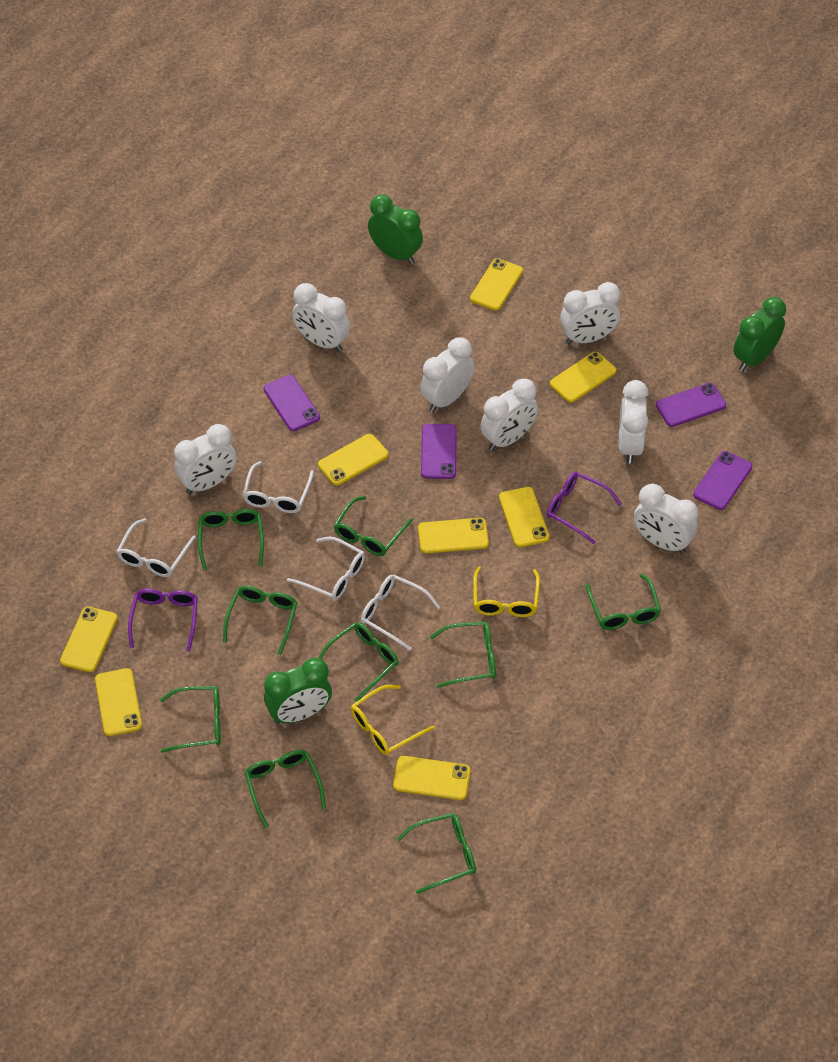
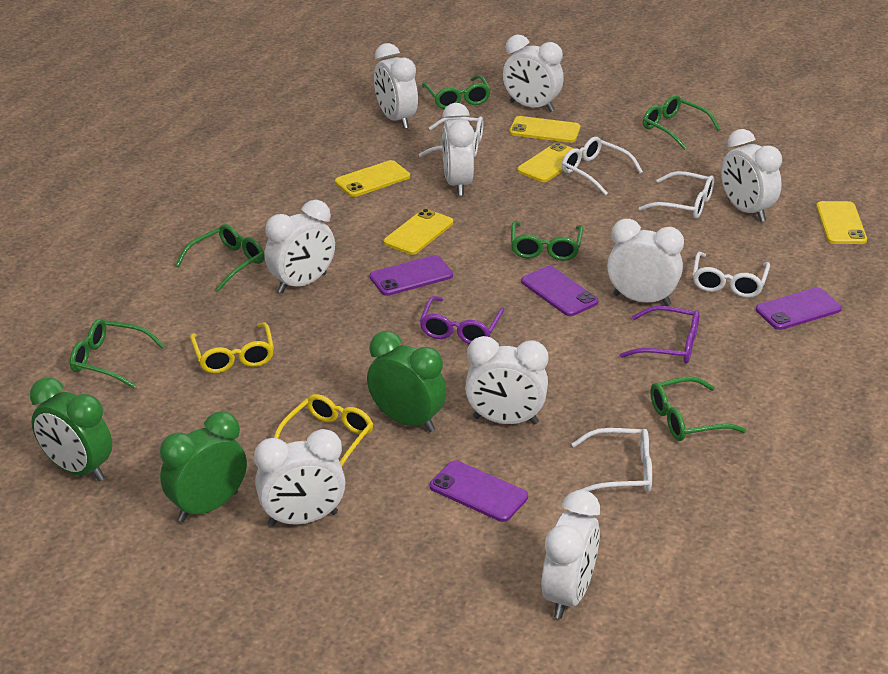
green glasses: [160,686,221,753] [198,509,264,570] [223,586,298,655] [245,750,326,828] [319,622,399,702] [334,496,413,556] [397,813,476,894] [430,622,496,688] [586,574,661,630] = 9 -> [70,319,165,388] [175,224,265,292] [422,75,491,109] [511,221,583,261] [643,95,720,150] [650,376,746,441] = 6
white clock: [174,424,236,494] [292,283,350,352] [420,337,474,412] [480,379,538,451] [560,282,620,344] [619,380,649,464] [634,484,698,554] = 7 -> [254,429,346,526] [265,200,335,294] [374,43,418,129] [442,103,475,196] [465,336,548,425] [503,35,564,112] [541,490,600,619] [607,219,684,306] [721,129,782,222] = 9
white glasses: [116,518,196,577] [242,461,314,513] [287,537,365,601] [361,575,440,651] = 4 -> [419,116,483,157] [562,137,643,195] [571,428,652,492] [639,171,714,219] [693,252,770,298] = 5
yellow phone: [60,607,118,672] [95,668,142,736] [318,434,389,486] [393,756,471,800] [418,518,489,553] [470,258,523,311] [499,487,549,547] [550,352,616,403] = 8 -> [335,160,410,197] [384,209,453,255] [509,116,580,143] [517,142,583,182] [816,201,867,244] = 5

